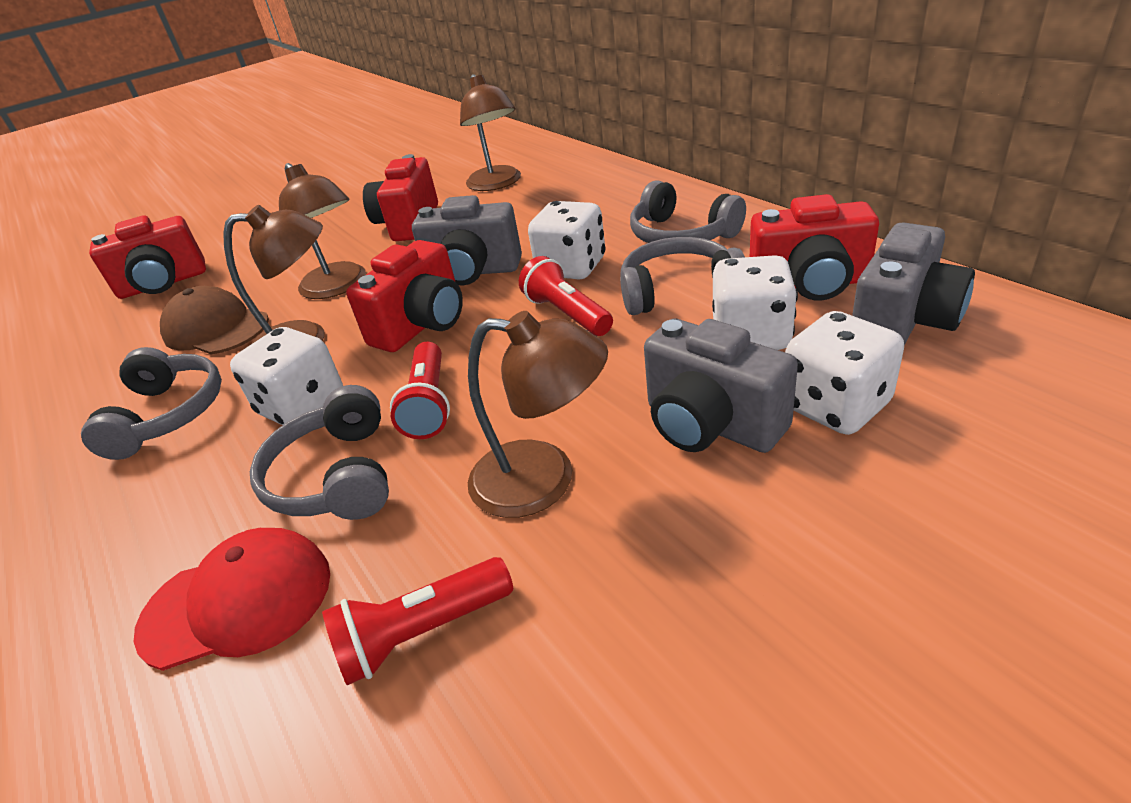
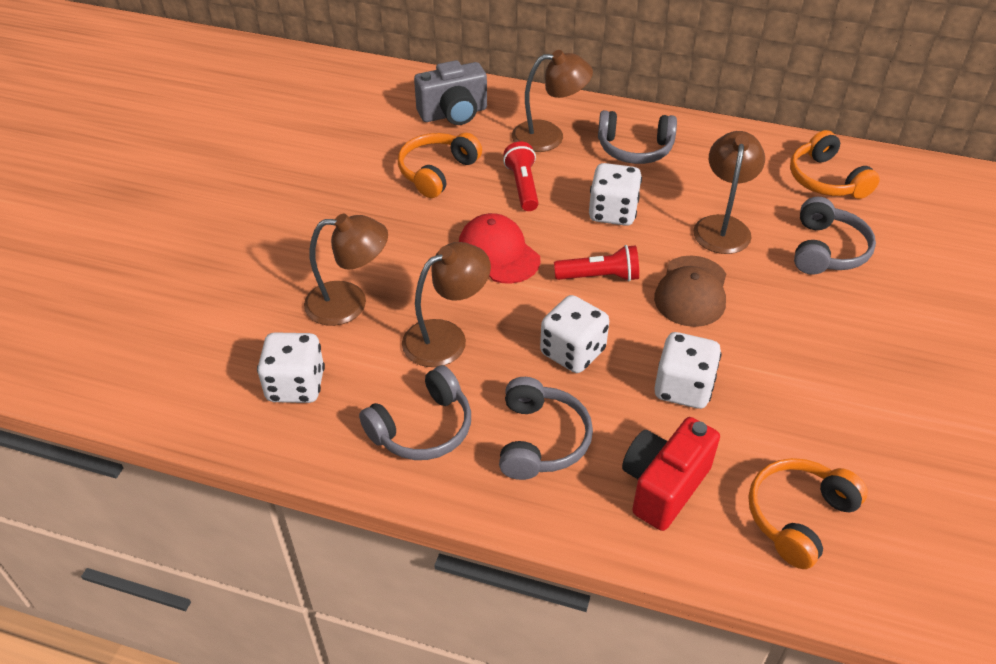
grey camera: [412,195,522,285] [644,319,798,453] [852,222,975,345] = 3 -> [414,60,487,125] = 1
orange headphones: none = 0 -> [398,133,482,198] [748,458,868,569] [790,130,880,199] = 3
red camera: [89,215,206,299] [346,240,463,352] [363,154,438,241] [750,194,879,301] = 4 -> [622,417,720,531] = 1
red flashlight: [322,557,513,685] [390,342,450,439] [519,256,613,336] = 3 -> [503,142,539,211] [554,245,639,281] = 2

